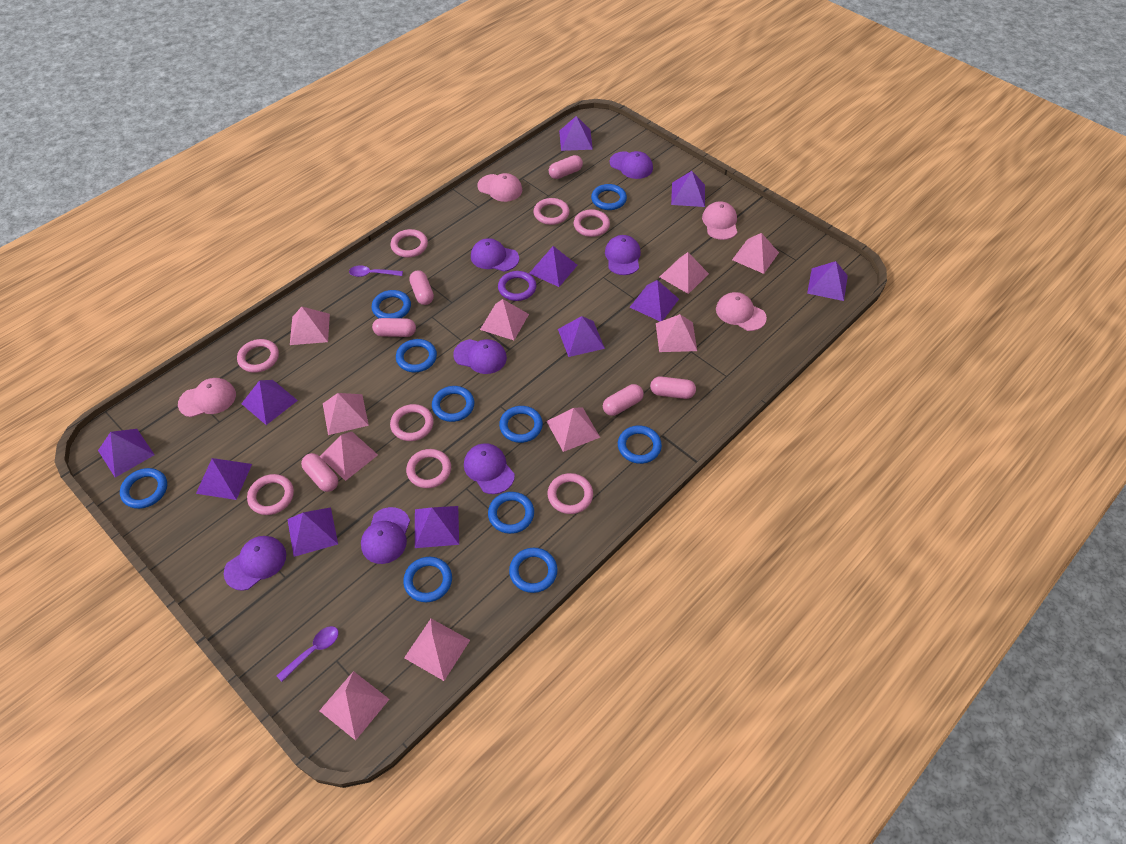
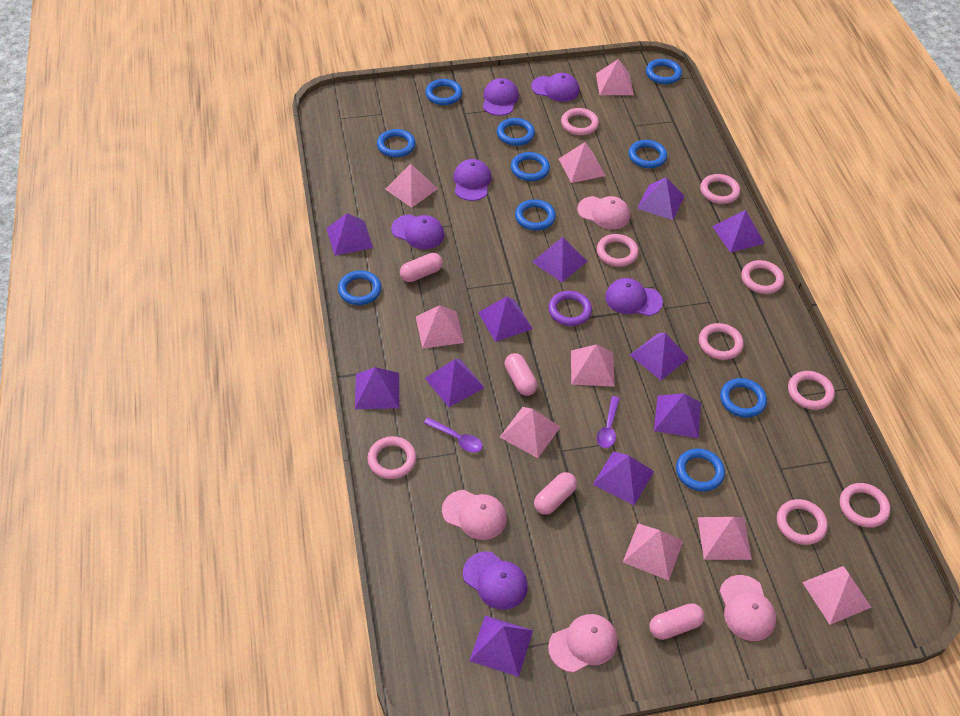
pink capsule: [301,453,338,492] [372,318,416,337] [409,270,434,305] [549,155,583,179] [603,384,644,416] [650,377,696,399] = 6 -> [400,253,443,282] [505,353,537,396] [534,472,577,515] [650,603,704,640] = 4
pink pyramid: [290,307,330,345] [319,671,389,740] [320,432,378,481] [323,393,369,435] [404,619,470,681] [480,299,529,340] [546,407,600,452] [656,314,697,352] [660,252,709,294] [732,233,779,274] = 10 -> [385,164,438,208] [416,305,464,349] [500,407,560,458] [559,142,606,183] [571,344,615,387] [596,59,634,95] [623,524,683,580] [698,517,752,560] [802,566,872,625] = 9
pink ring: [237,339,279,373] [247,474,294,515] [390,404,434,441] [391,229,428,258] [406,449,451,488] [534,198,570,225] [548,473,593,514] [574,209,610,237] = 8 -> [367,436,416,479] [561,108,599,135] [597,234,639,267] [699,323,744,360] [700,174,740,204] [741,260,784,294] [777,499,828,545] [788,371,835,410] [840,483,890,528] = 9
purple cap: [224,536,286,591] [361,507,410,564] [453,339,507,374] [464,443,515,494] [471,238,519,272] [605,235,641,275] [609,151,653,179] = 7 -> [391,214,445,249] [453,159,491,201] [463,551,528,610] [483,78,519,116] [531,73,579,102] [605,278,663,316] = 6

